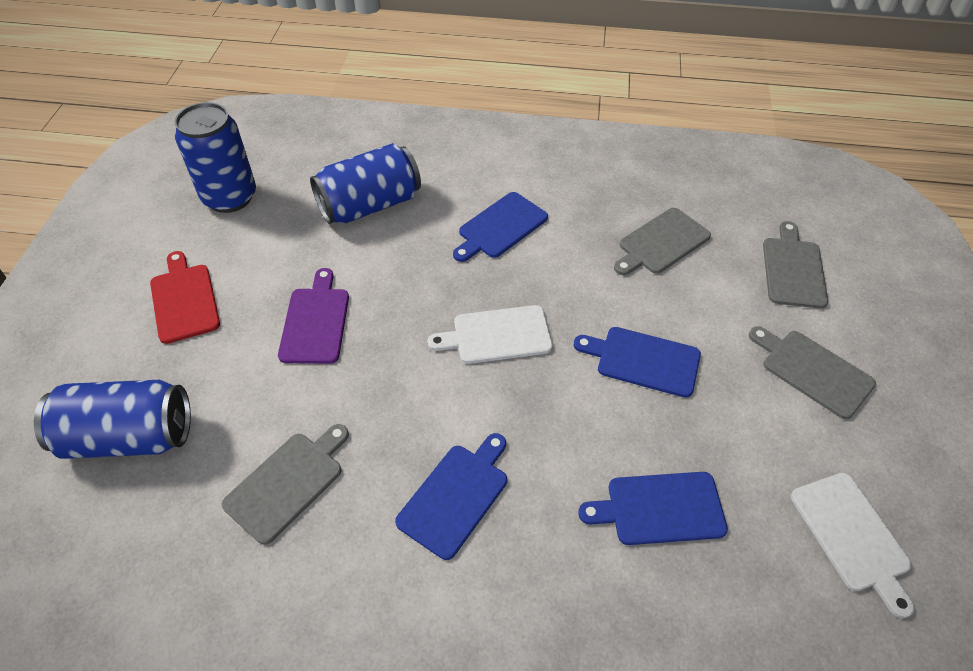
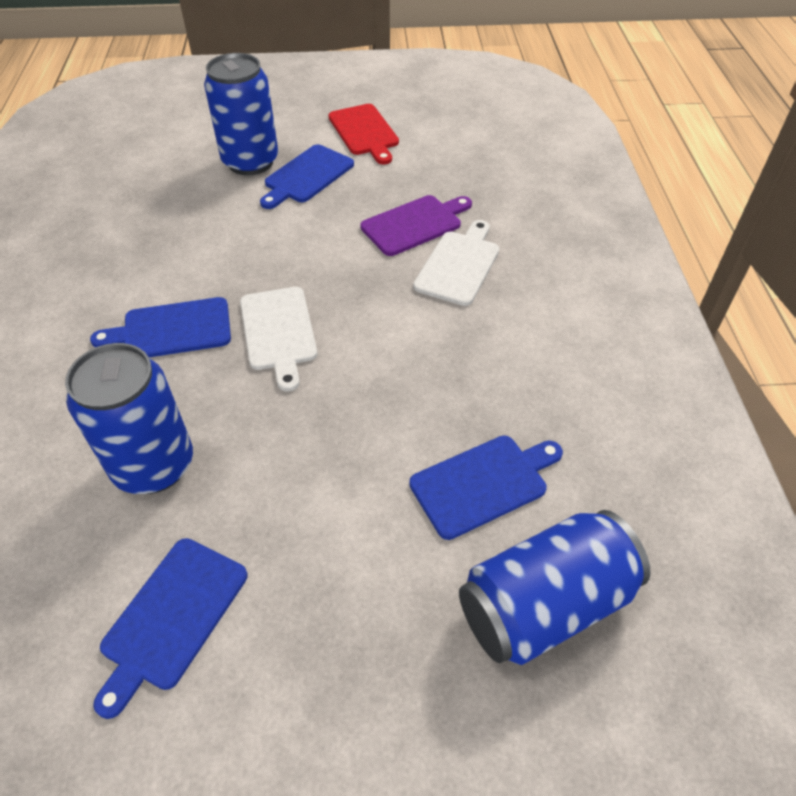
grey cutting board: [222,424,349,545] [614,208,711,275] [749,326,876,419] [763,221,828,309] = 4 -> none = 0

